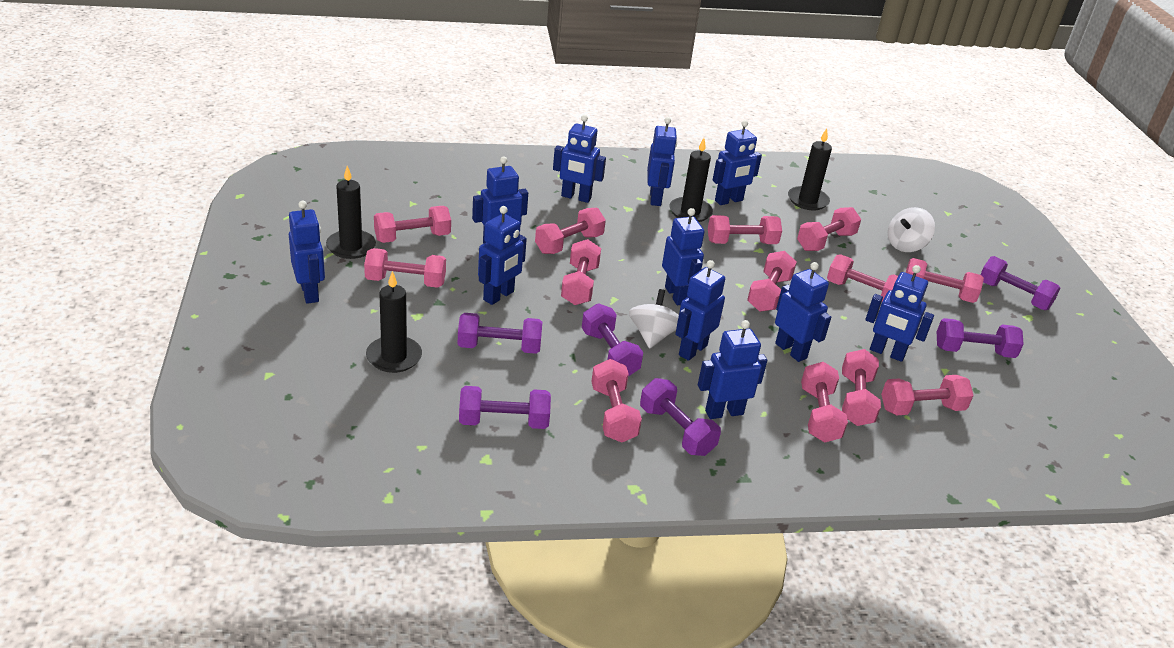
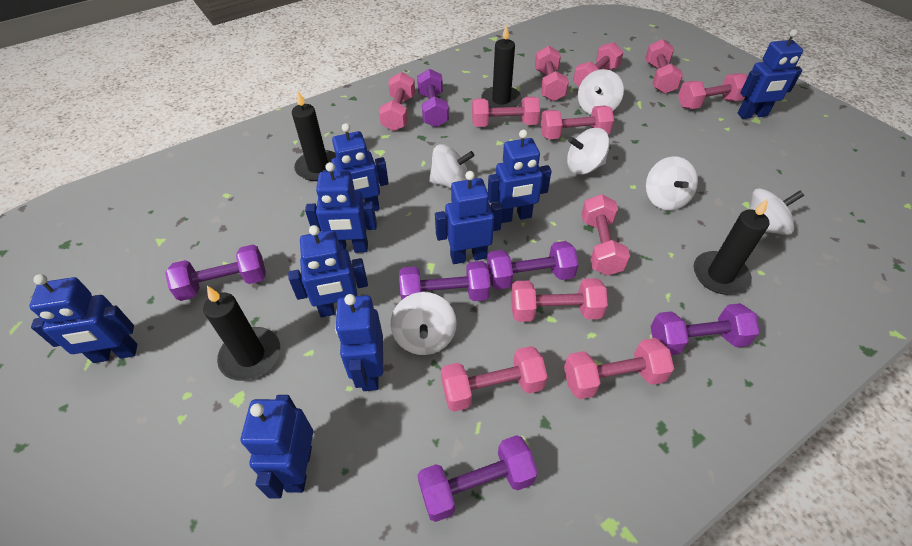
blue robot: [289,201,325,304] [472,156,528,243] [478,206,527,305] [553,115,606,203] [647,117,677,206] [662,208,704,305] [675,260,725,361] [698,320,767,419] [712,120,762,205] [775,262,831,362] [865,265,934,362] = 11 -> [29,274,137,363] [241,395,313,499] [288,225,368,317] [305,162,377,253] [322,123,389,211] [335,294,383,391] [435,171,502,264] [488,130,552,223] [738,29,803,119] = 9
pink dumbbell: [364,248,446,288] [374,206,451,243] [535,208,606,254] [561,239,601,305] [591,359,642,443] [708,215,782,244] [747,251,797,312] [797,207,861,251] [801,362,848,442] [827,254,898,301] [842,349,881,426] [881,375,974,415] [905,258,984,303] = 13 -> [379,72,415,131] [441,346,547,412] [472,97,540,127] [511,278,608,322] [535,46,569,101] [541,106,614,139] [564,338,674,399] [573,42,624,87] [582,194,630,275] [645,39,683,94] [678,74,747,109] = 11
white spinning top: [629,289,679,349] [888,207,935,252] = 2 -> [391,292,457,355] [429,144,474,188] [567,128,610,175] [578,69,624,115] [646,156,698,210] [749,188,804,235] = 6

